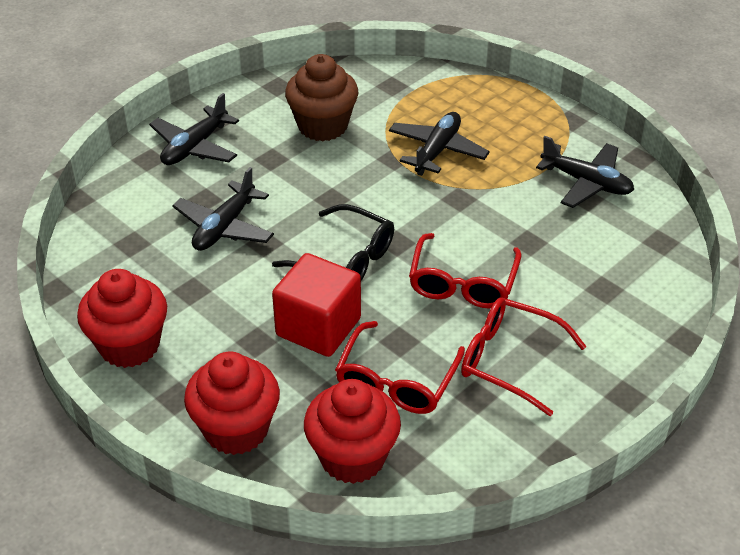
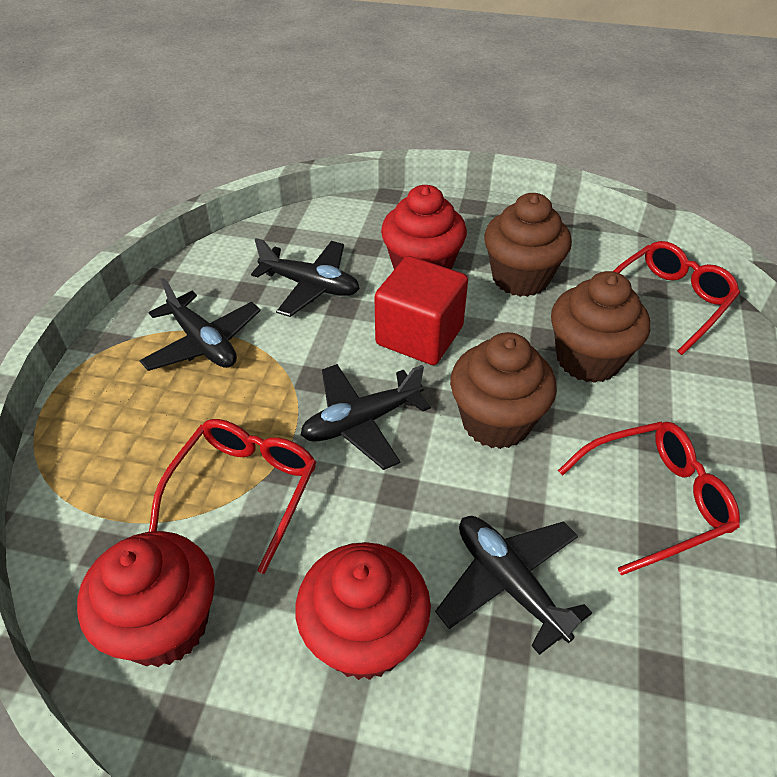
black glasses: [272,204,394,281] = 1 -> none = 0
brown cupcake: [285,54,358,141] = 1 -> [450,332,557,449] [484,193,572,297] [551,271,650,383] = 3

